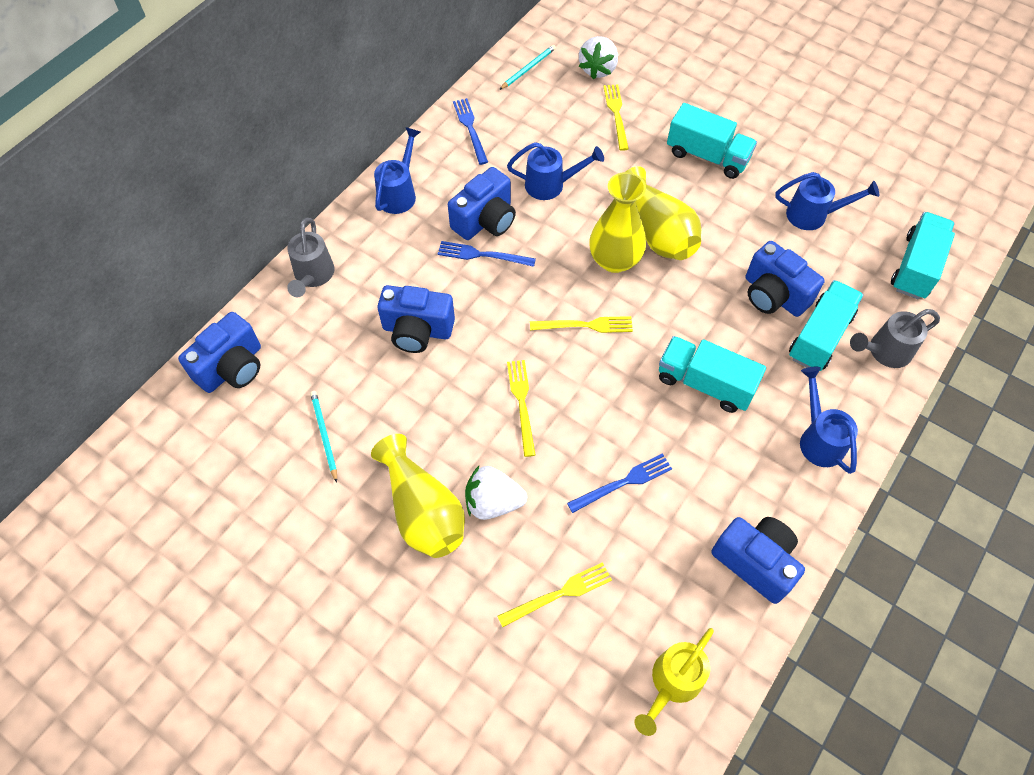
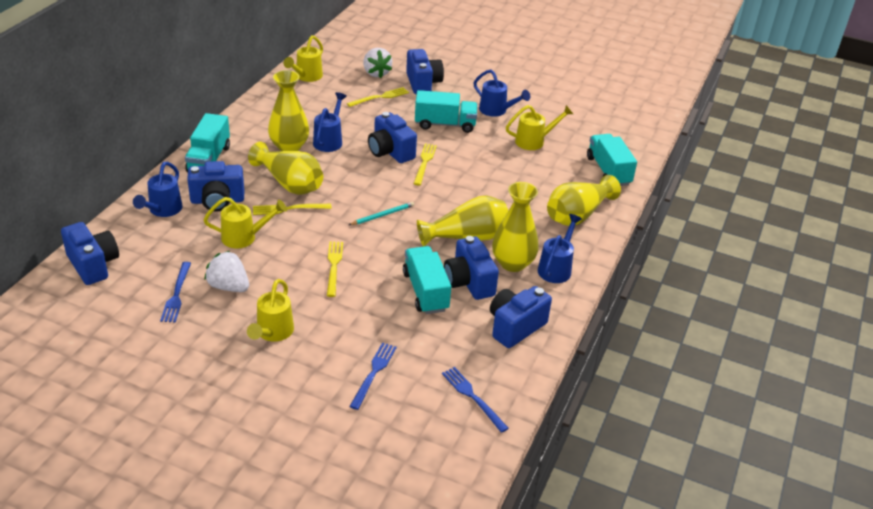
blue camera: [178,312,261,393] [377,285,455,353] [448,167,516,240] [712,517,805,604] [746,241,825,317] = 5 -> [61,222,119,285] [187,161,244,212] [368,112,417,163] [406,49,444,94] [444,236,499,300] [490,286,552,348] = 6
grey watering can: [287,218,334,297] [850,309,940,368] = 2 -> none = 0
turquoise pencil: [310,391,337,483] [499,45,556,90] = 2 -> [349,202,414,225] = 1
yellow vase: [371,434,465,558] [589,172,646,273] [626,166,701,260] = 3 -> [248,142,323,195] [268,70,309,151] [417,195,508,247] [492,182,539,272] [547,175,621,226] = 5
yellow watering can: [634,628,714,736] = 1 -> [203,197,287,249] [247,279,294,342] [284,35,323,82] [506,105,573,150] = 4

